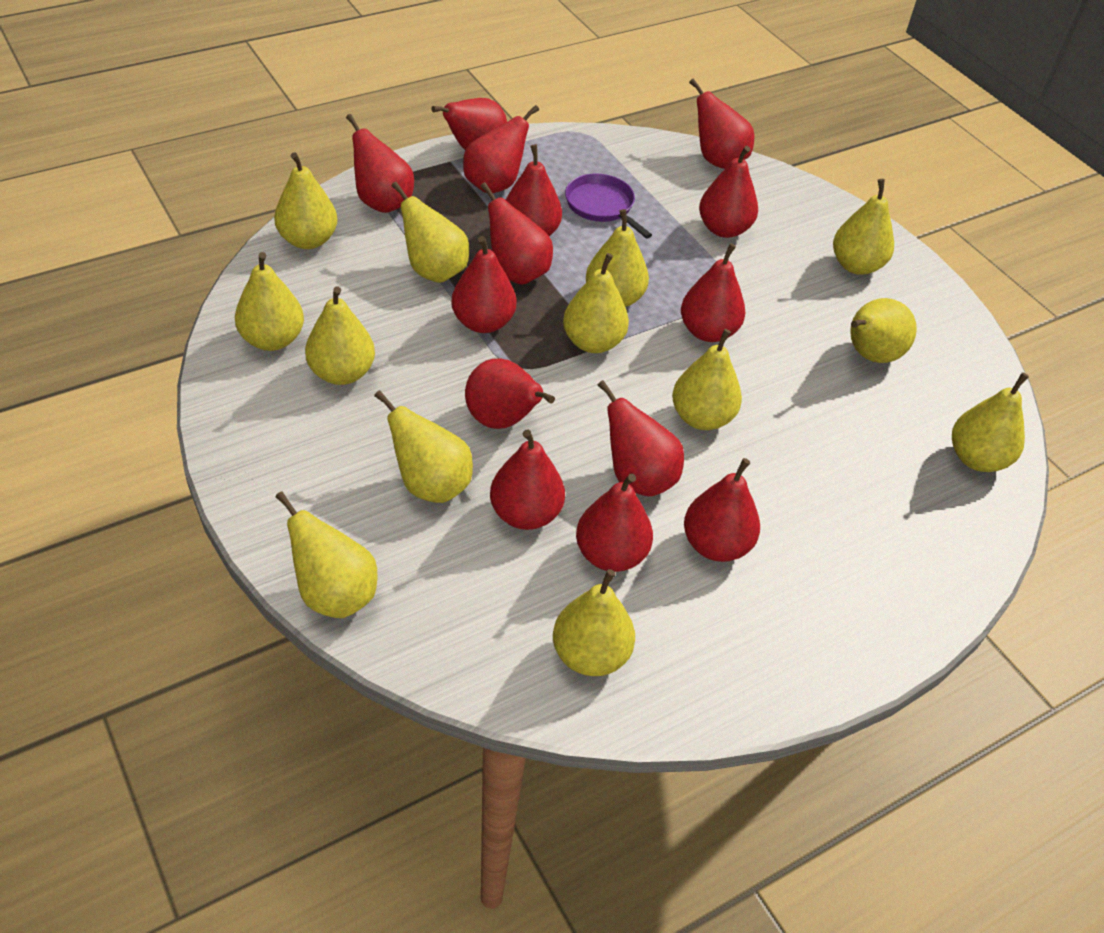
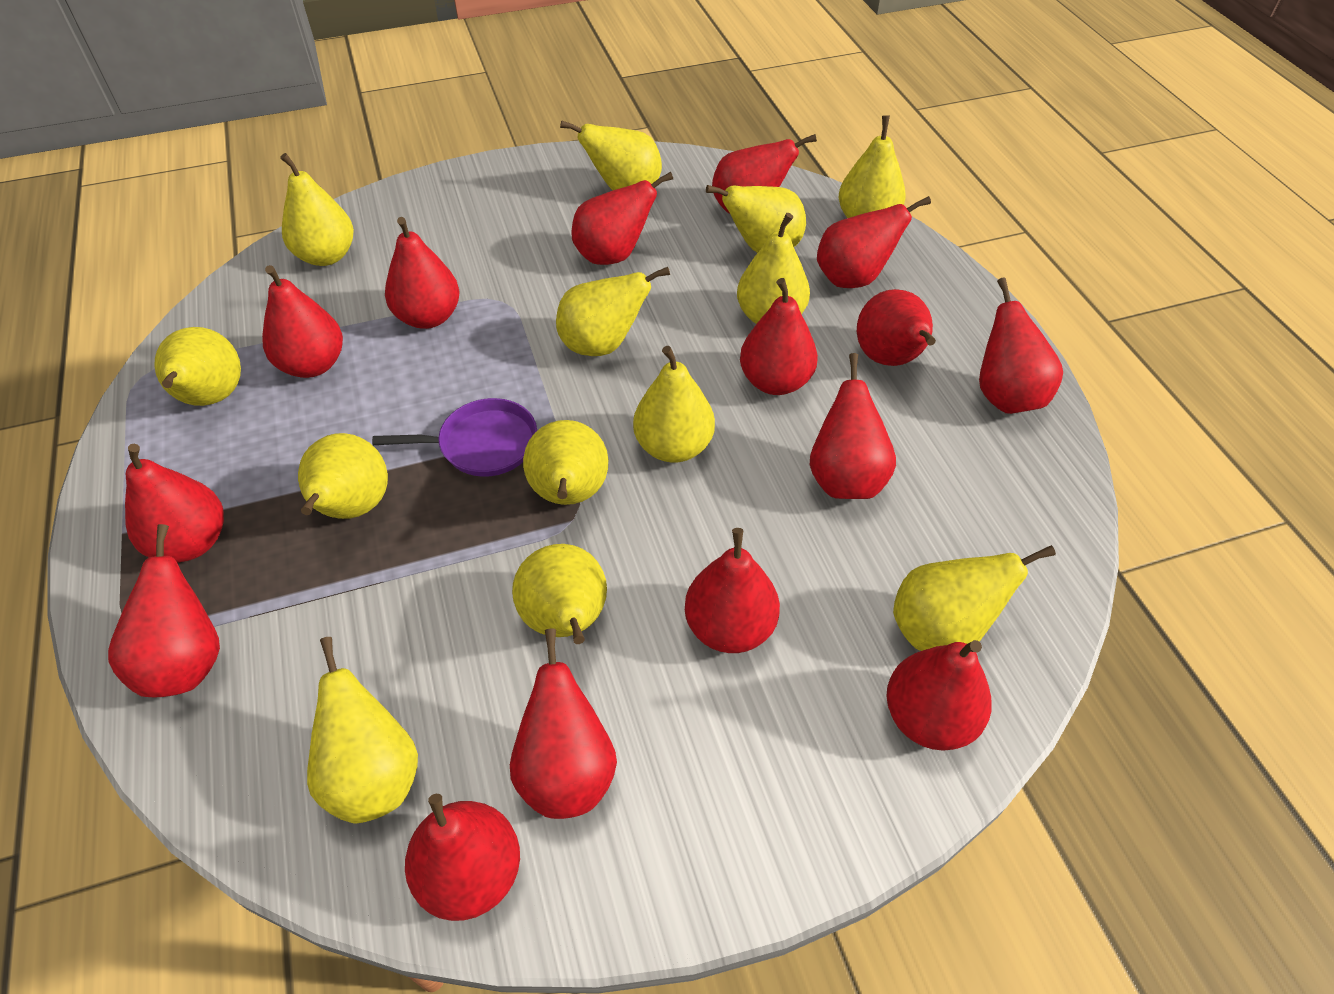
red pear: [346,114,414,213] [431,98,507,150] [451,236,516,333] [463,105,539,194] [465,359,555,429] [480,182,553,285] [490,430,565,530] [506,144,562,236] [576,473,653,572] [598,380,684,497] [681,243,745,342] [684,458,760,562] [689,79,754,169] [699,146,758,238] = 14 -> [108,524,220,697] [125,444,224,563] [262,265,343,378] [385,217,459,329] [405,794,520,921] [510,629,617,819] [571,172,673,265] [685,528,780,653] [712,134,817,214] [740,278,818,395] [810,353,896,499] [817,196,931,288] [857,289,936,366] [887,640,992,751] [979,277,1063,414] = 15

